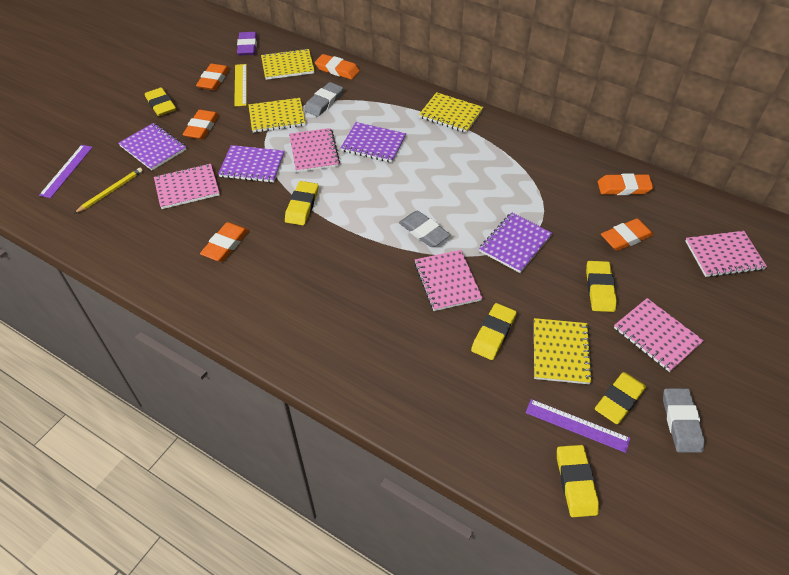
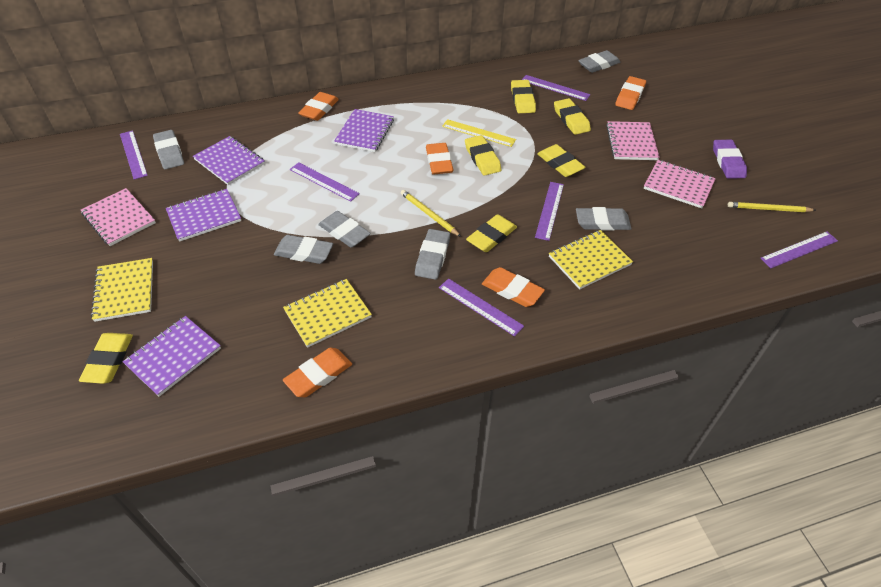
grey eraser: [304,82,343,117] [399,211,450,247] [663,388,705,453] = 3 -> [153,130,184,169] [274,235,333,264] [318,211,371,248] [415,229,450,280] [576,207,632,231] [578,50,620,73] = 6
orange eraser: [182,110,219,140] [196,64,229,90] [200,222,249,262] [315,54,360,80] [598,173,653,195] [601,218,654,251] = 6 -> [283,348,352,397] [298,92,339,121] [426,143,453,174] [482,267,545,307] [615,76,646,110] = 5
pink notebook: [154,164,220,209] [289,128,340,172] [414,250,483,311] [614,298,704,372] [685,231,767,277] = 5 -> [81,188,156,246] [606,121,660,160] [644,160,716,208] = 3
purple ruler: [39,145,93,198] [526,399,630,453] = 2 -> [120,130,148,180] [290,162,360,202] [439,278,524,337] [522,75,590,101] [535,182,564,241] [760,232,838,268] = 6
yellow notebook: [249,98,306,133] [261,49,315,80] [419,92,484,133] [534,318,593,384] = 4 -> [91,258,153,322] [283,279,372,348] [549,230,633,290] = 3
yellow pencil: [74,168,143,214] = 1 -> [401,190,461,237] [728,202,816,212] = 2

